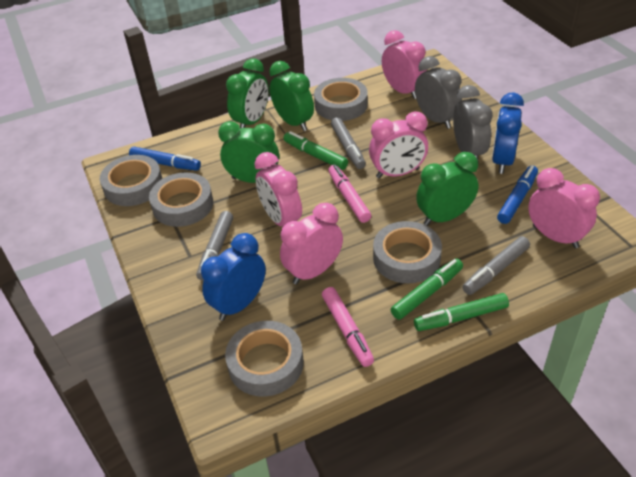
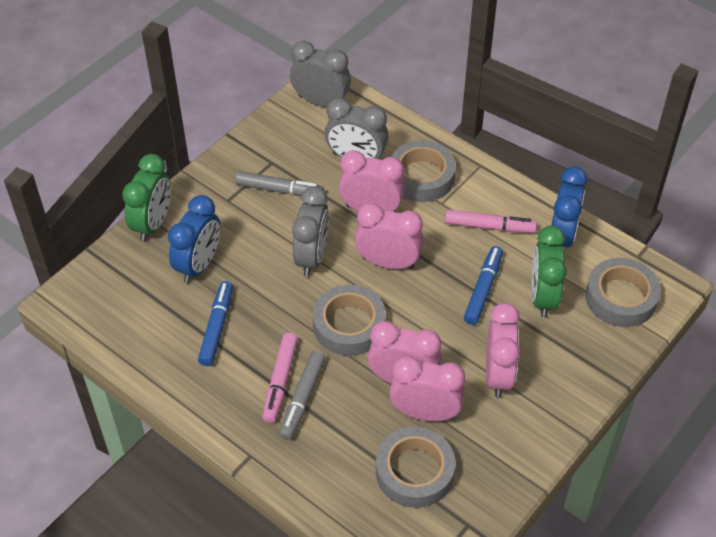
green clock: [218,121,279,183] [226,59,269,128] [269,61,314,131] [416,152,478,226] = 4 -> [122,154,171,242] [531,226,567,318] = 2
green marker: [284,131,348,170] [391,259,463,320] [414,293,509,331] = 3 -> none = 0
grey clock: [415,56,462,129] [453,85,493,164] = 2 -> [290,41,351,107] [292,186,329,277] [325,98,389,159] = 3
grey marker: [196,211,233,281] [331,117,366,169] [463,236,530,295] = 3 -> [235,171,324,196] [279,351,326,440] = 2
grey tape: [100,155,162,206] [149,173,213,227] [225,321,304,397] [314,78,368,121] [373,221,442,284] = 5 -> [313,285,386,356] [376,427,456,508] [391,140,456,202] [586,258,661,327] = 4

